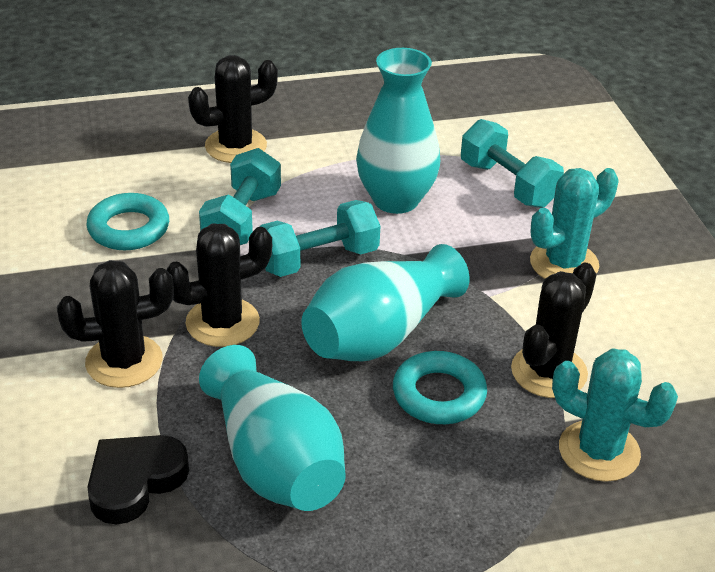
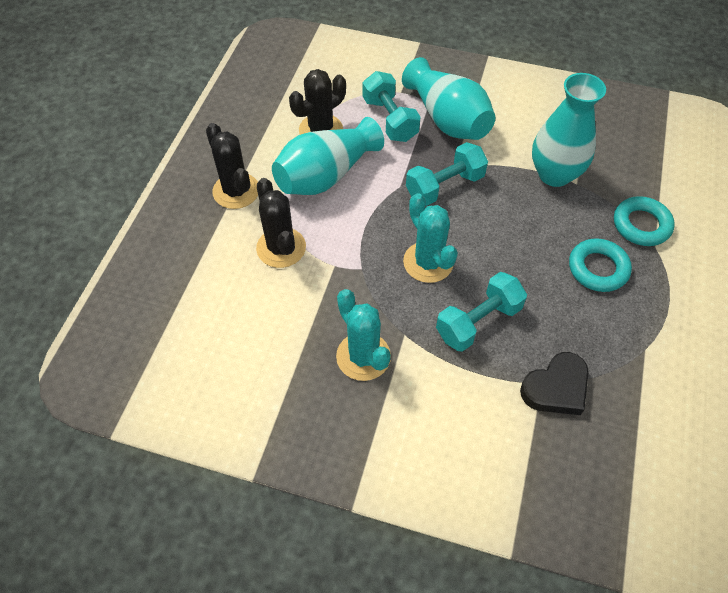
black cactus: [57,260,174,388] [166,224,272,347] [188,55,278,163] [511,263,597,398] = 4 -> [206,123,258,209] [256,178,306,268] [289,69,346,135] = 3

